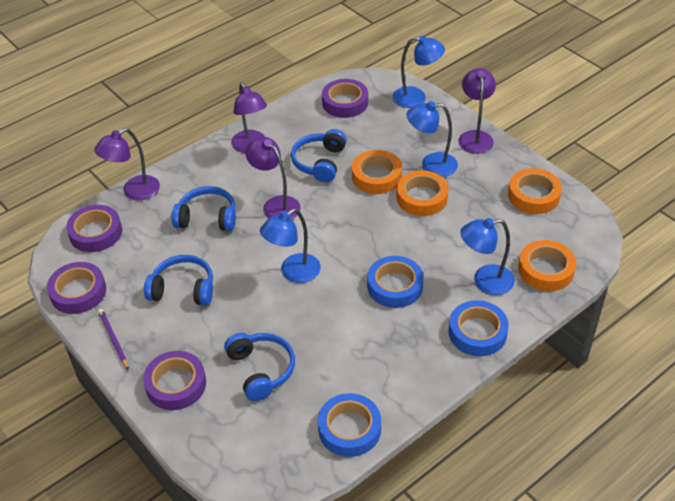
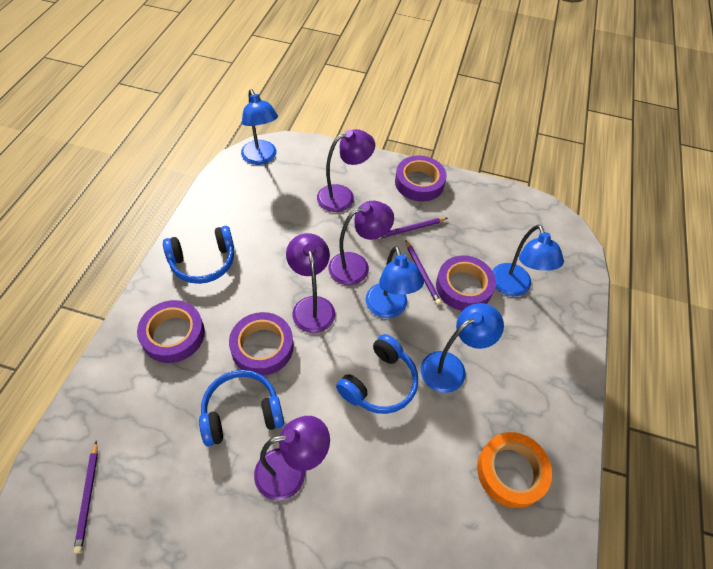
blue headphones: [144,255,213,306] [172,186,236,231] [224,333,295,401] [291,129,347,182] = 4 -> [163,226,234,284] [199,370,284,447] [336,334,418,414] = 3
blue tape: [318,393,381,457] [367,256,424,308] [449,300,509,356] = 3 -> none = 0
orange tape: [352,150,402,194] [396,170,448,216] [508,168,562,214] [518,240,576,291] = 4 -> [477,432,552,508] = 1
purple pencil: [98,309,129,370] = 1 -> [73,441,98,554] [378,218,447,239] [405,240,441,305] = 3

